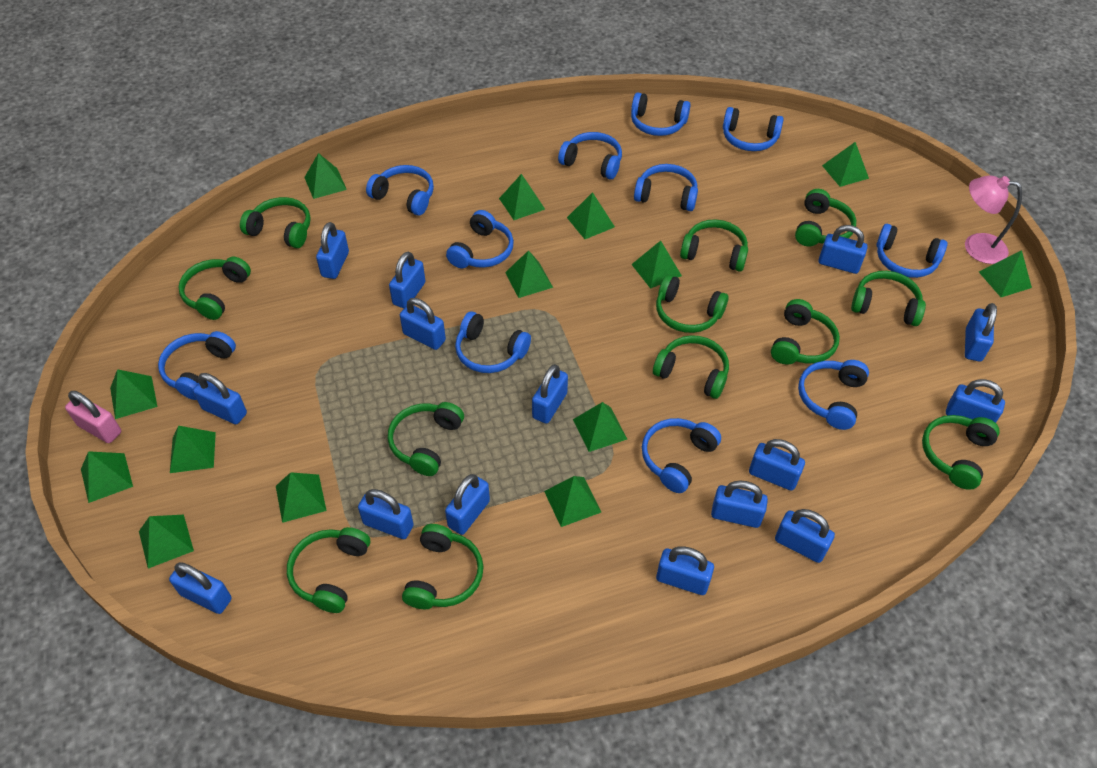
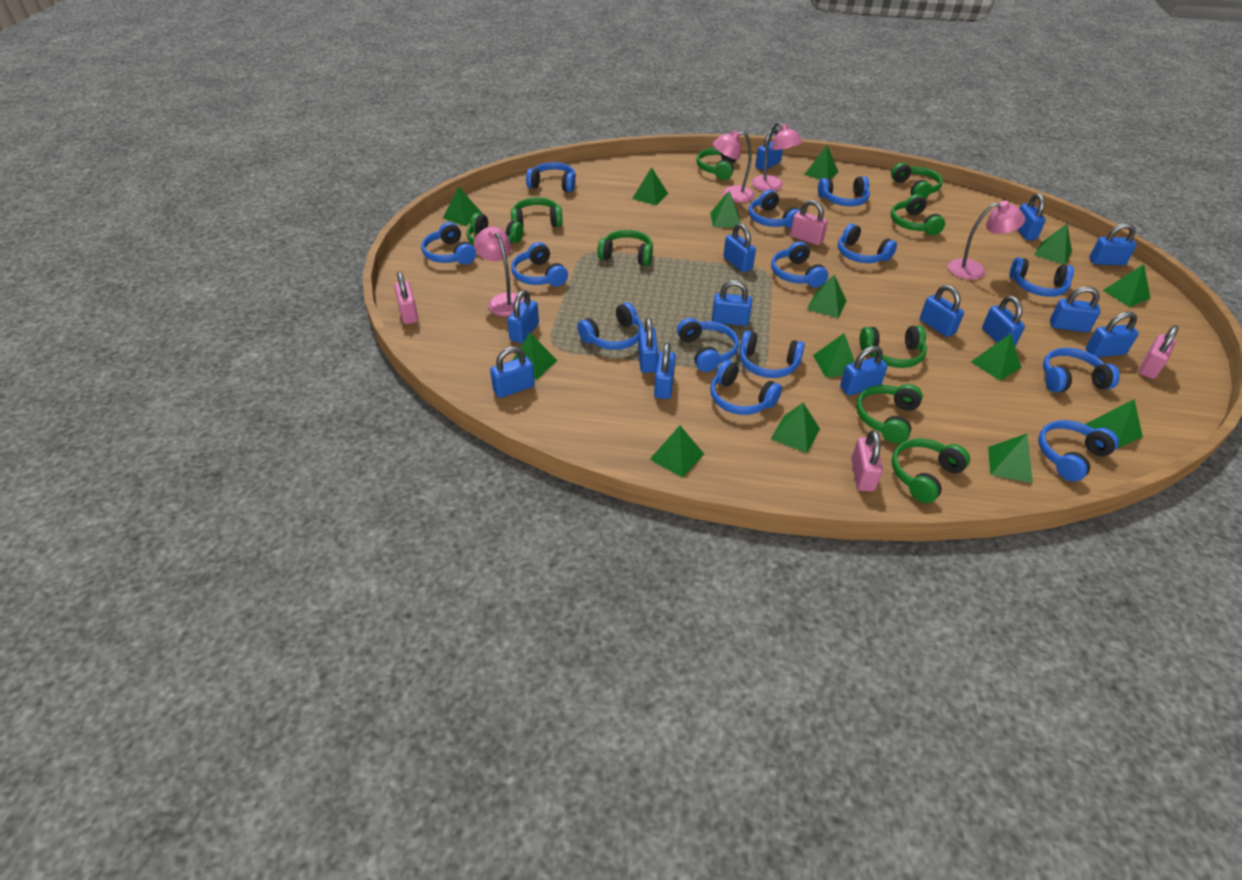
blue headphones: [158,331,236,400] [366,165,434,216] [446,210,514,268] [455,311,531,373] [558,132,622,179] [631,92,691,136] [634,164,698,211] [642,418,721,493] [723,107,784,151] [798,360,869,430] [876,224,947,278] = 11 -> [421,222,476,265] [511,242,568,287] [526,162,576,192] [577,302,643,350] [677,318,739,372] [710,360,782,415] [740,331,805,378] [749,190,800,229] [771,241,828,288] [818,176,870,206] [838,224,897,263] [1010,257,1074,297] [1038,420,1119,482] [1043,348,1120,392] = 14
blue padlock: [169,562,232,614] [193,373,247,424] [316,222,349,279] [358,489,414,539] [389,252,425,308] [400,298,446,350] [445,474,490,535] [532,364,568,424] [656,546,714,595] [711,480,768,528] [749,439,805,491] [775,509,835,563] [818,225,868,274] [946,379,1005,423] [965,303,997,362] = 15 -> [490,346,535,398] [507,290,539,343] [638,318,658,373] [654,342,676,399] [712,280,752,326] [723,223,756,272] [755,128,783,170] [840,346,887,395] [920,285,964,337] [982,296,1025,346] [1017,193,1046,240] [1050,287,1101,332] [1086,312,1139,357] [1089,223,1137,265] = 14
green headphones: [178,257,251,320] [240,197,311,248] [287,527,370,613] [388,402,464,476] [402,524,483,609] [653,335,729,399] [656,274,729,333] [680,219,748,272] [771,299,840,364] [795,189,856,246] [851,271,926,326] [922,415,1000,490] = 12 -> [467,213,524,245] [511,197,563,227] [597,230,653,266] [696,148,737,180] [856,384,923,444] [860,326,927,368] [891,163,943,199] [891,194,945,235] [892,438,970,503] = 9
pink lamp: [965,175,1022,264] = 1 -> [474,227,524,317] [713,130,754,203] [752,122,803,191] [948,201,1025,280] = 4
pink padlock: [65,391,121,443] = 1 -> [394,271,418,324] [790,200,828,245] [851,430,883,492] [1139,325,1179,379] = 4

